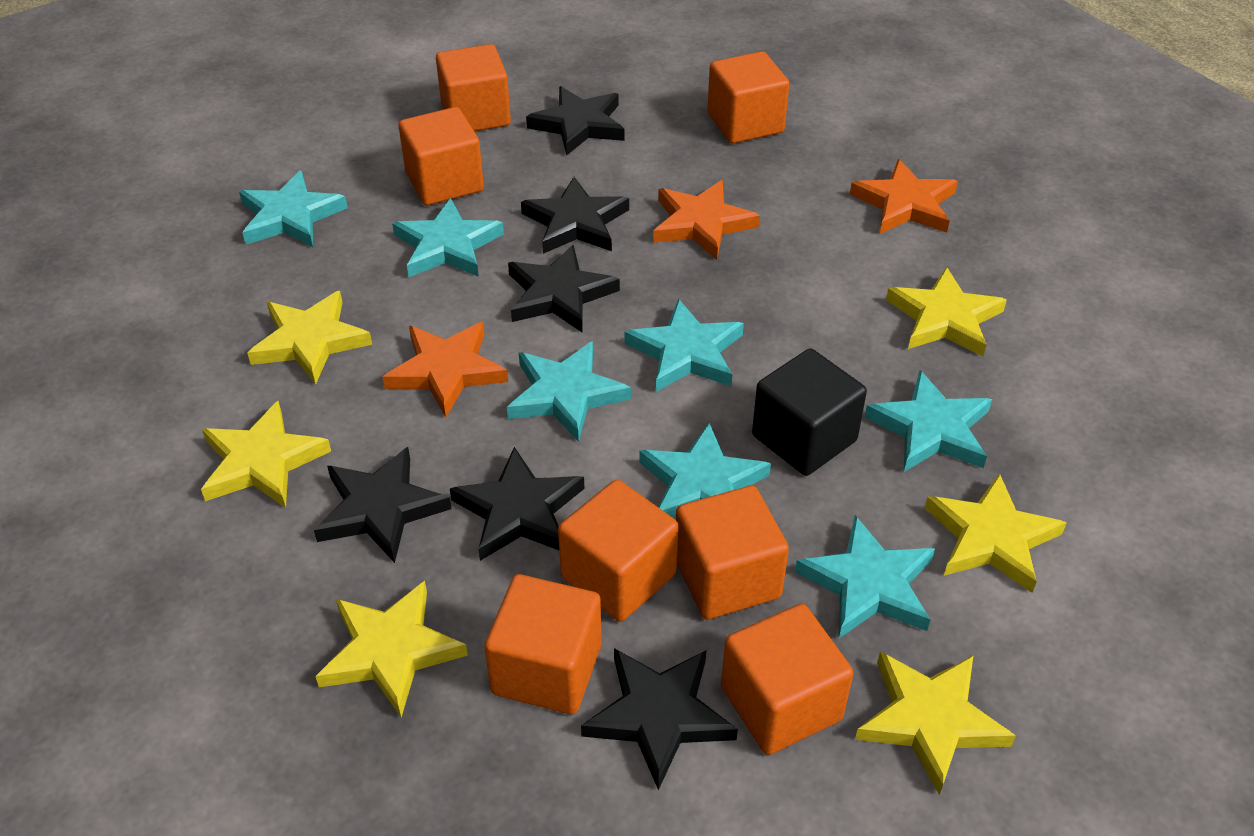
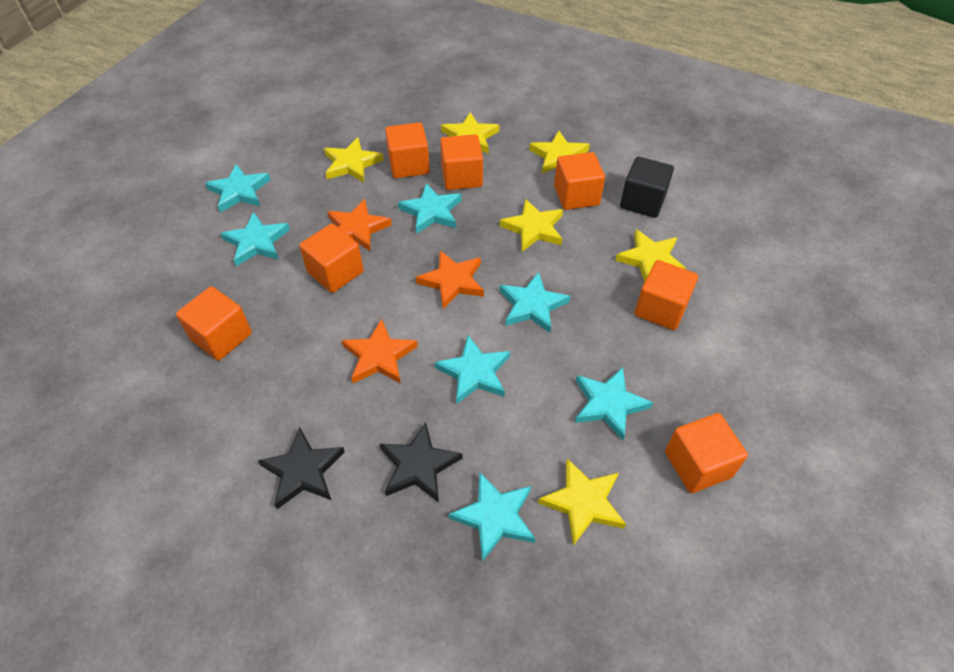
black star: [314,447,451,563] [450,447,584,561] [508,245,620,332] [521,177,629,254] [526,86,625,155] [581,648,738,790] = 6 -> [258,428,345,509] [380,422,463,503] = 2

